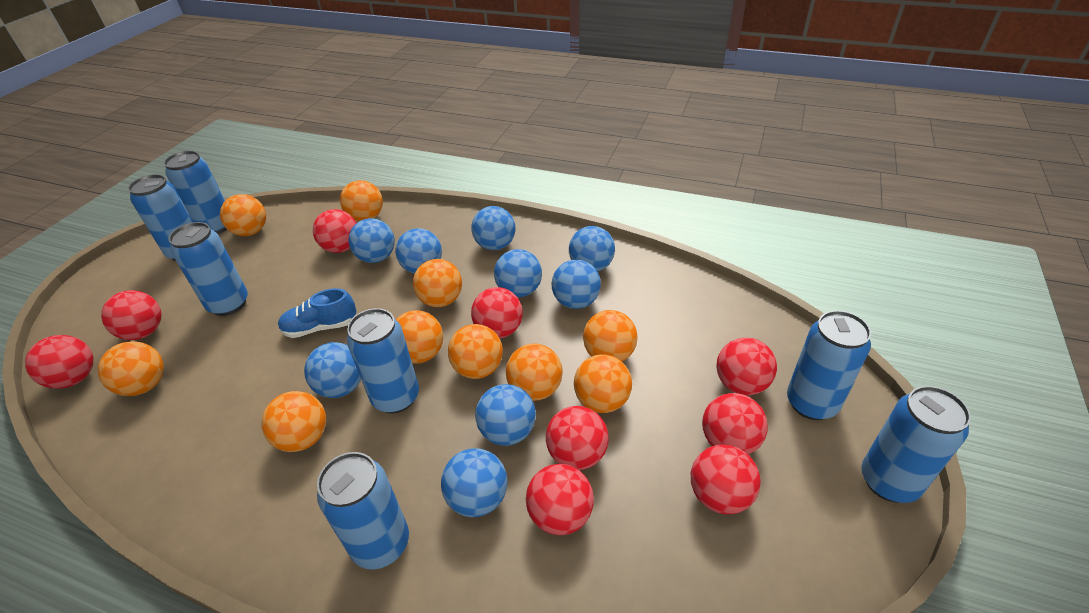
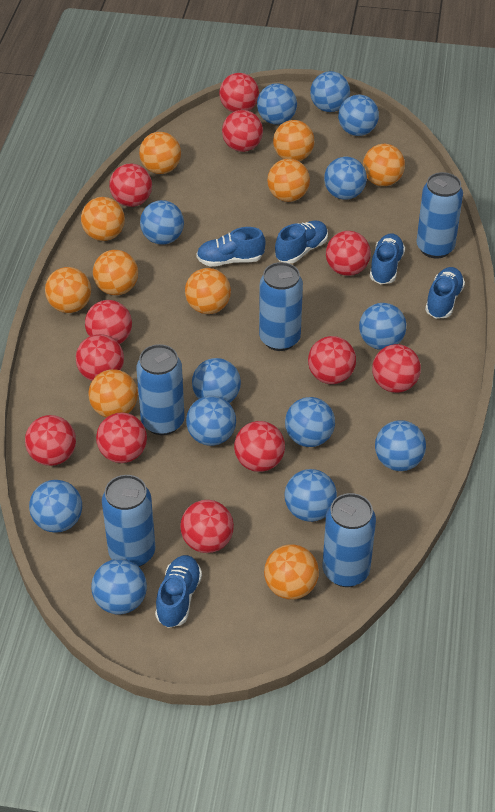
blue ball: [304,342,361,398] [348,218,395,263] [395,228,442,274] [441,448,507,517] [472,206,516,250] [475,384,536,446] [494,249,542,297] [551,259,601,309] [569,226,615,272] = 9 -> [29,480,82,533] [91,559,147,615] [140,200,184,245] [186,396,236,446] [192,358,241,403] [257,83,297,124] [285,397,335,447] [285,469,337,522] [310,71,350,112] [324,157,367,200] [338,95,379,136] [359,303,406,350] [375,420,426,471] = 13
blue can: [128,174,193,261] [164,151,227,234] [169,222,248,316] [317,452,409,570] [347,308,419,414] [787,310,871,420] [861,386,971,503] = 7 -> [102,475,155,567] [136,344,185,435] [259,262,303,351] [323,493,376,587] [416,172,463,259] = 5
blue shoe: [278,288,357,338] = 1 -> [155,555,202,628] [197,227,266,267] [275,221,328,263] [370,234,405,284] [425,267,465,319] = 5
red ball: [25,335,93,389] [101,290,161,340] [313,209,356,253] [471,287,523,338] [526,464,594,535] [546,406,609,470] [691,444,761,515] [702,393,768,454] [716,338,777,395] = 9 -> [25,415,76,466] [76,334,124,381] [85,300,132,344] [96,413,147,463] [109,163,152,207] [180,500,234,553] [219,73,259,112] [222,110,263,152] [234,421,285,472] [308,336,356,384] [326,231,371,276] [372,344,421,393] = 12

